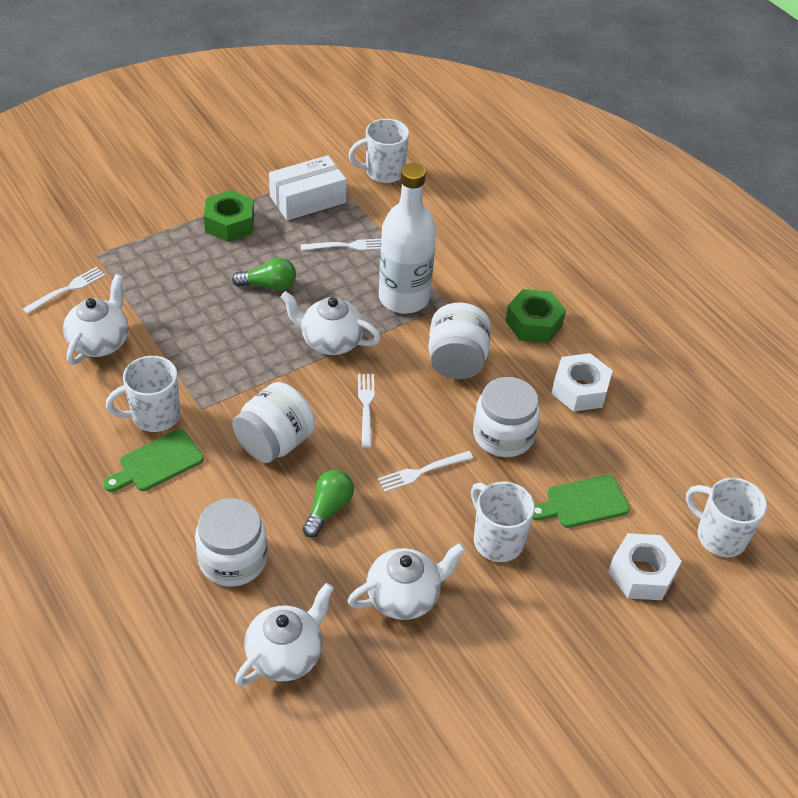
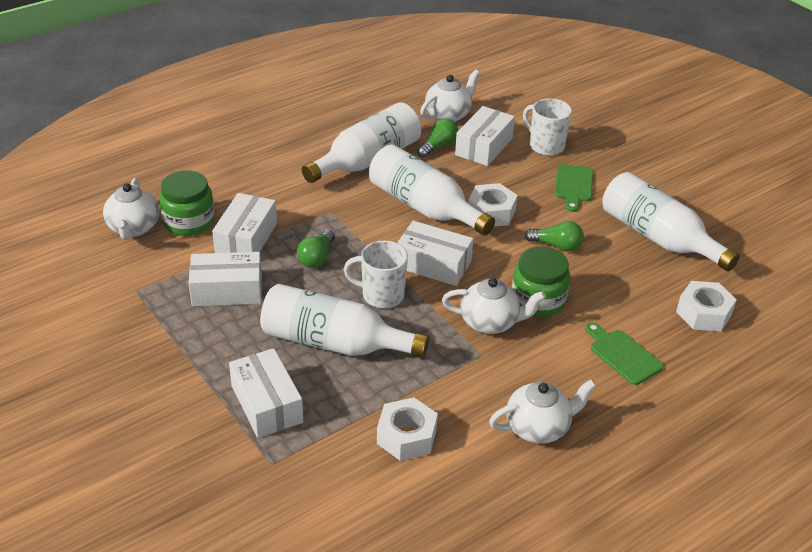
green jar: none = 0 -> [159,170,215,236] [512,246,570,317] = 2
green light bulb: [232,257,296,291] [302,470,354,538] = 2 -> [297,230,335,268] [417,119,458,158] [525,221,584,251] = 3
green nut: [204,190,254,242] [505,289,566,343] = 2 -> none = 0
white bottle: [379,163,436,313] = 1 -> [260,284,429,358] [302,102,421,183] [369,144,495,236] [602,172,740,271] = 4
white box: [269,155,346,221] = 1 -> [188,252,262,306] [212,193,277,253] [229,348,303,438] [397,221,473,286] [455,106,515,166] = 5
white fork: [23,267,105,314] [300,239,381,251] [358,374,374,448] [378,451,473,492] = 4 -> none = 0
white jar: [195,498,268,587] [232,382,315,463] [428,303,491,379] [473,377,540,457] = 4 -> none = 0
white mug: [106,356,180,432] [349,119,409,183] [471,482,535,562] [686,478,767,557] = 4 -> [344,241,408,308] [523,98,572,156] = 2
white nut: [551,353,613,412] [608,533,682,600] = 2 -> [377,397,438,461] [468,183,517,227] [676,281,737,331] = 3

